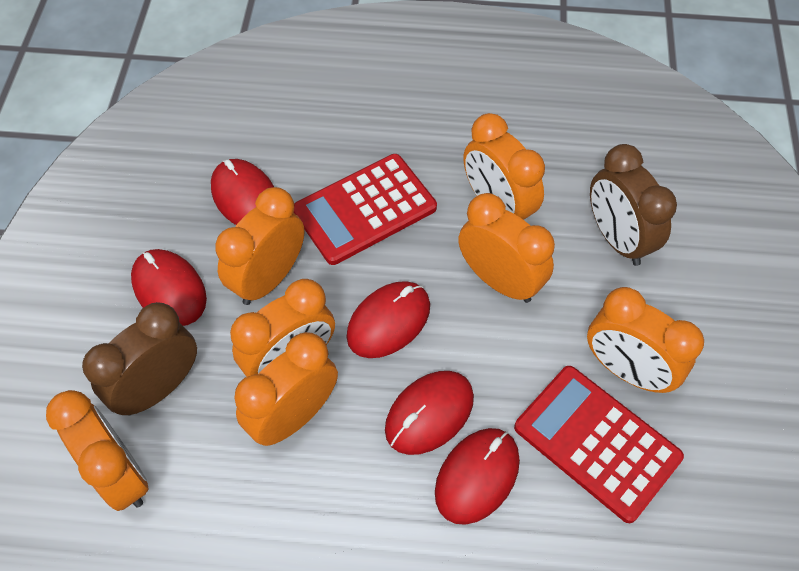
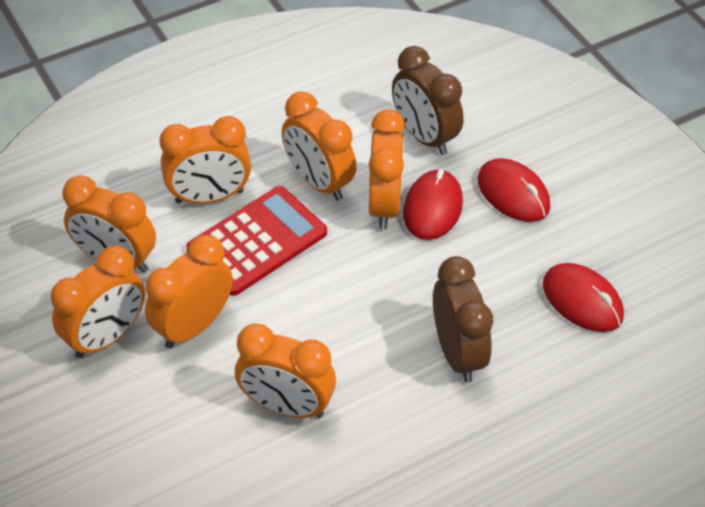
red calculator: [294,154,437,265] [514,366,684,523] = 2 -> [186,186,327,296] = 1
red mouse: [131,249,207,326] [211,159,274,225] [346,281,430,358] [385,371,474,455] [435,428,520,525] = 5 -> [403,169,463,240] [478,158,550,222] [542,263,624,332] = 3

